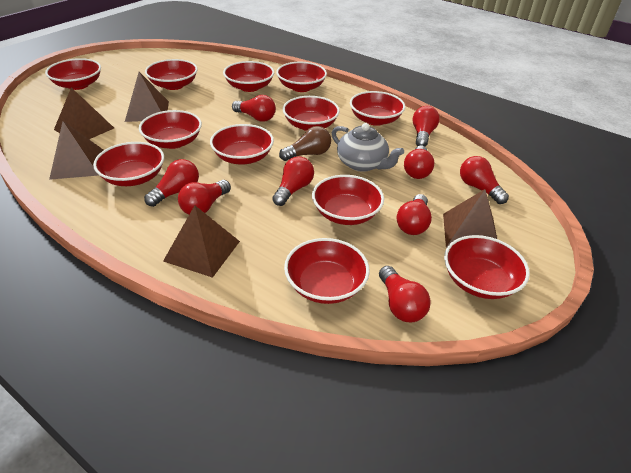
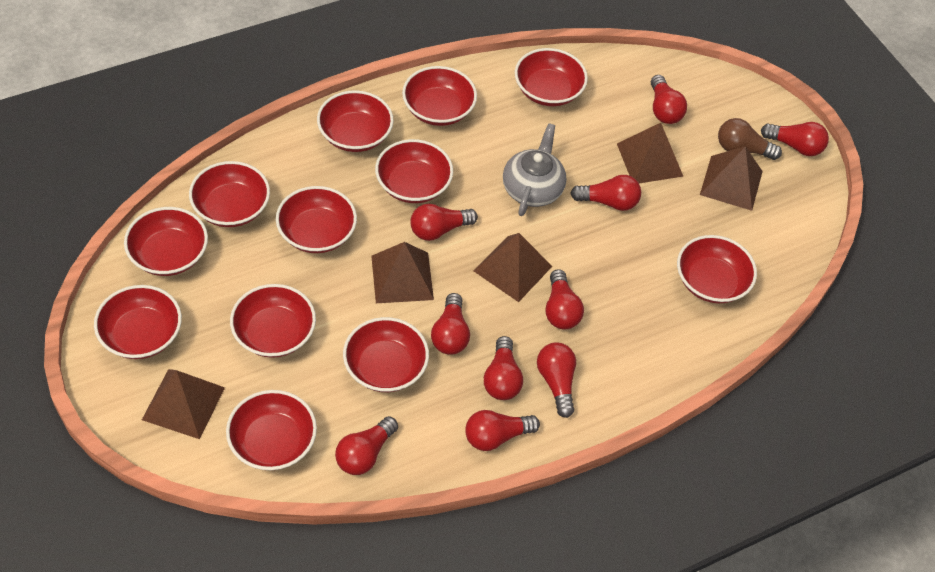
red light bulb: [144,159,199,207] [178,180,231,215] [232,95,276,122] [272,156,314,206] [379,266,431,323] [396,194,432,235] [404,145,434,179] [413,106,440,147] [460,156,509,204] = 9 -> [335,416,398,475] [411,204,478,241] [431,293,470,355] [465,410,540,451] [484,336,523,400] [537,342,576,418] [545,269,584,330] [570,175,641,211] [651,75,687,124] [761,122,829,156] = 10

